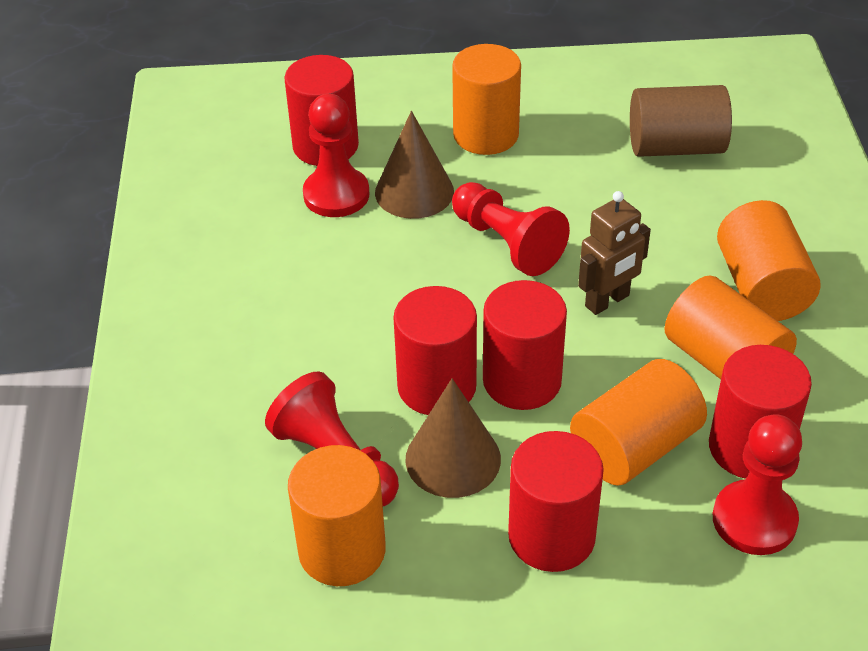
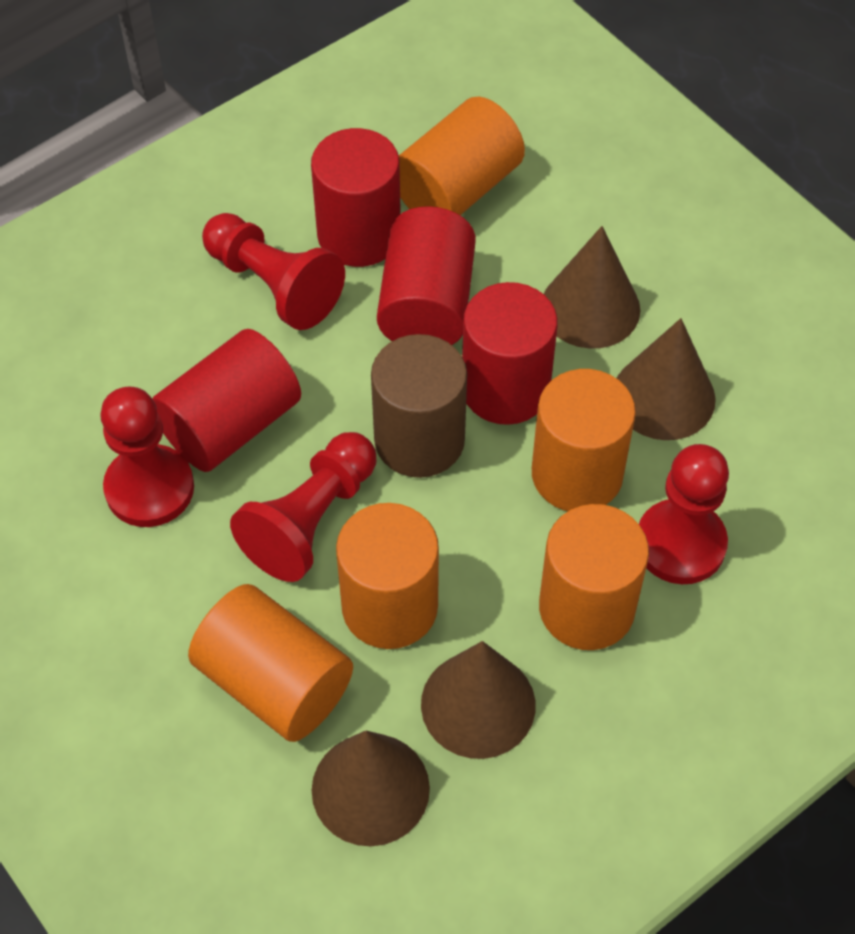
brown cone: [375,111,454,219] [405,378,501,498] = 2 -> [312,731,430,846] [421,641,536,759] [544,226,640,349] [616,318,716,440] = 4
brown robot: [578,191,651,315] = 1 -> none = 0
red cylinder: [284,55,359,166] [393,286,477,415] [483,280,567,410] [508,431,604,572] [709,345,812,479] = 5 -> [152,329,301,472] [311,128,401,267] [377,206,476,345] [462,282,558,425] = 4

